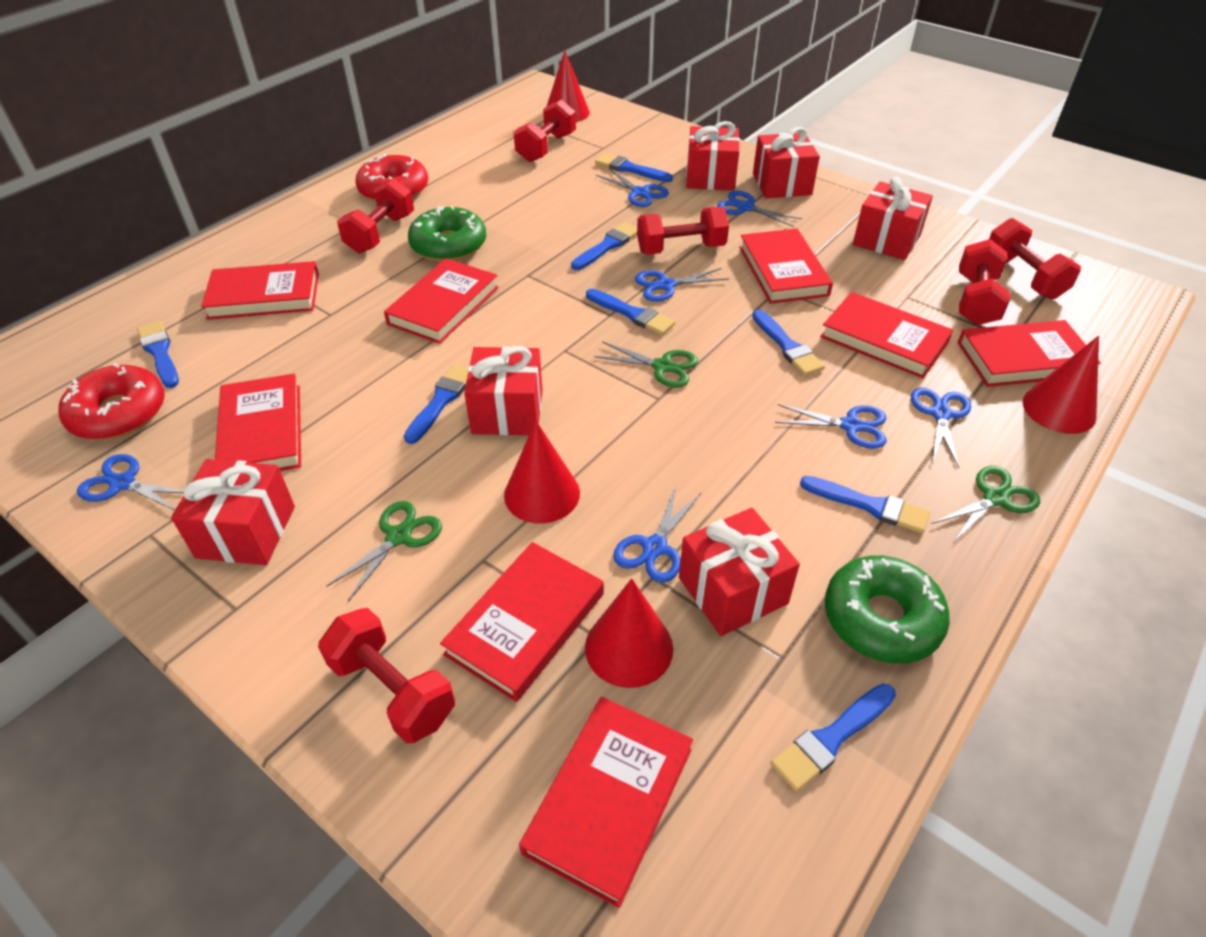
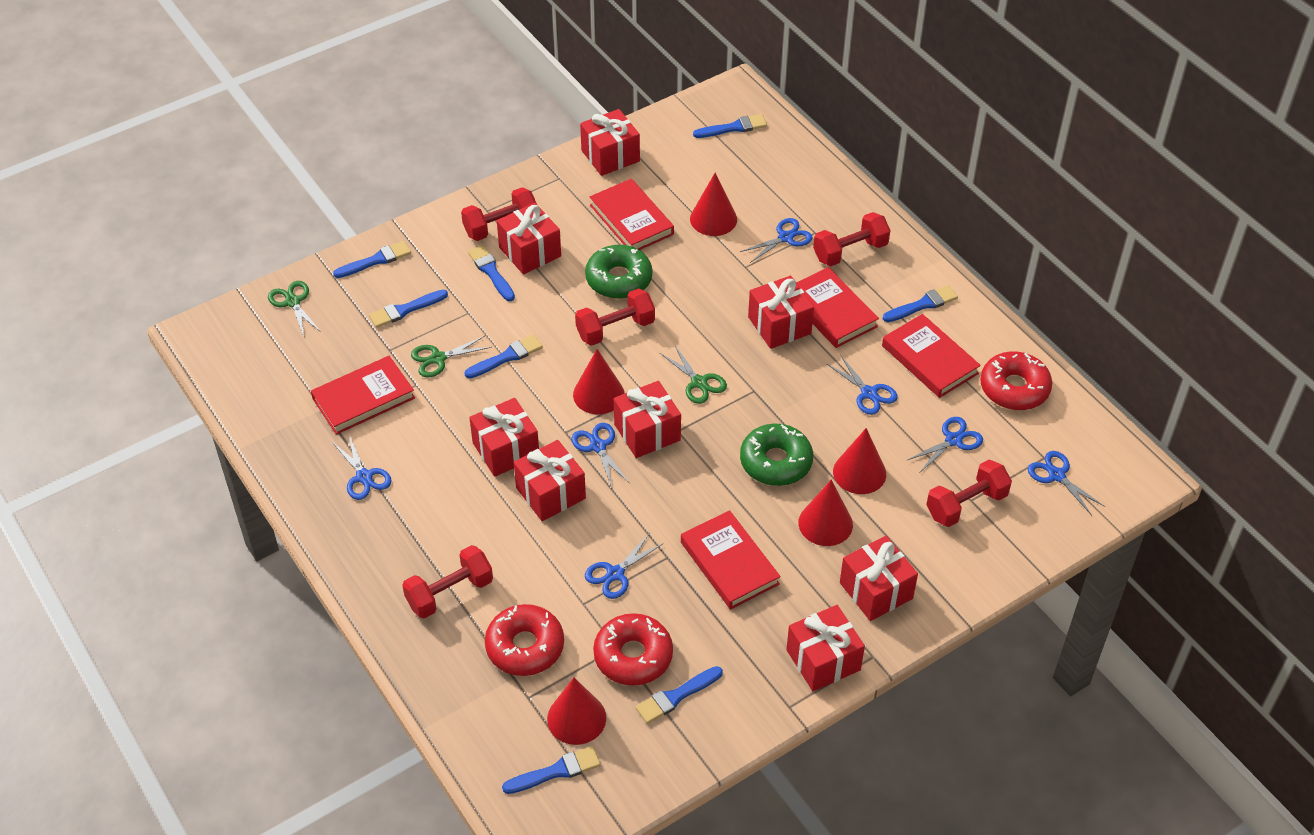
red book: [201,261,319,320] [215,373,301,471] [384,258,499,344] [440,542,604,702] [519,697,693,908] [739,228,833,304] [820,292,953,378] [957,320,1101,387] = 8 -> [311,356,415,435] [590,179,674,250] [681,510,781,609] [796,267,879,348] [882,314,981,398] = 5
red cone: [504,421,580,524] [546,50,590,122] [585,578,673,688] [1023,335,1099,434] = 4 -> [547,677,606,745] [573,349,624,414] [690,173,737,236] [798,480,853,546] [833,428,886,494] = 5
red donut: [58,363,165,440] [355,154,428,202] = 2 -> [485,604,564,676] [593,613,673,686] [980,351,1052,410] = 3
red dumbbell: [318,608,455,744] [337,178,414,253] [514,99,576,162] [637,207,729,255] [959,239,1010,325] [989,218,1081,300] = 6 -> [402,545,493,619] [461,187,537,241] [575,288,655,346] [813,212,891,266] [926,460,1012,527] = 5
red gift: [171,459,295,565] [464,346,543,435] [679,508,800,636] [686,121,740,190] [753,127,820,198] [853,177,933,260] = 6 -> [469,398,539,477] [497,203,561,275] [514,440,586,521] [580,109,640,176] [614,381,681,458] [748,276,814,349] [786,605,865,691] [840,536,918,621] = 8

